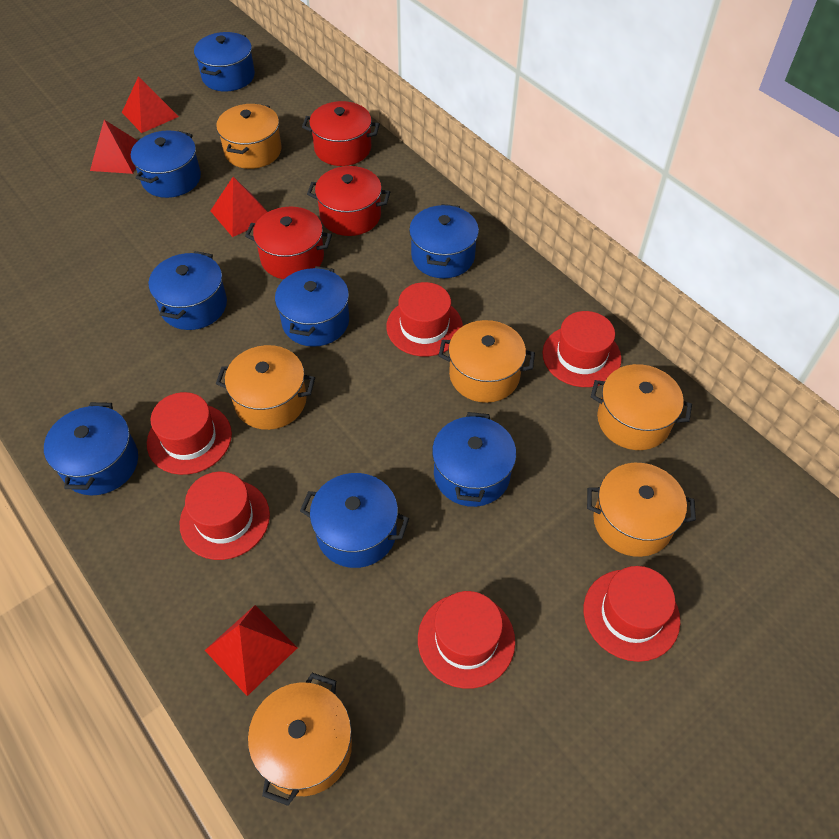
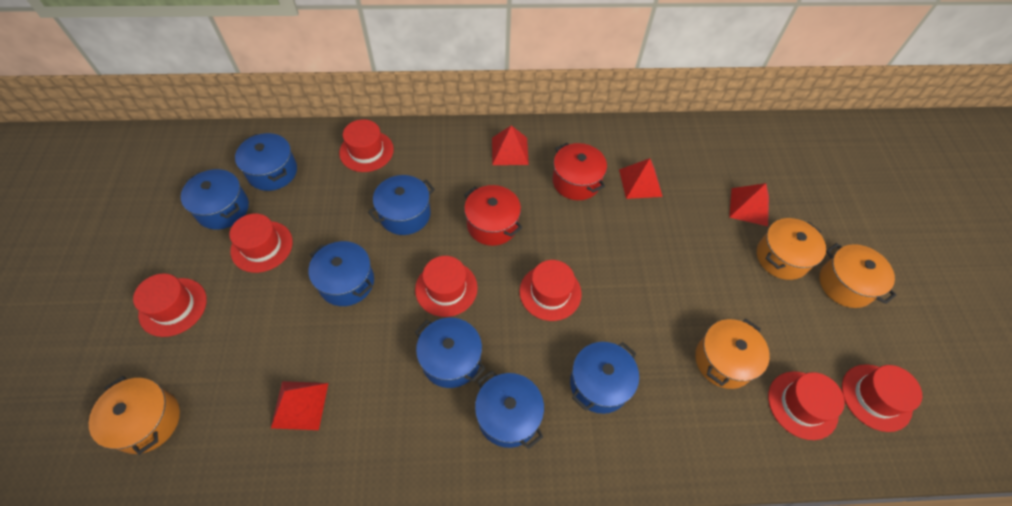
blue pot: [44,402,138,495] [131,130,201,198] [148,251,227,330] [194,32,255,91] [275,266,349,347] [300,473,409,568] [409,204,479,278] [432,412,516,507] = 8 -> [181,169,249,230] [235,133,297,191] [308,241,374,306] [368,175,435,235] [415,318,486,388] [475,370,544,449] [570,342,639,414] = 7
orange pot: [216,104,282,169] [216,345,315,430] [248,673,352,806] [438,320,535,403] [587,463,696,557] [591,364,692,450] = 6 -> [89,376,180,455] [695,319,770,389] [757,218,826,280] [819,243,896,308] = 4
red hat: [147,392,232,475] [180,472,270,560] [386,282,463,356] [418,591,515,689] [542,311,622,387] [584,566,680,662] = 6 -> [133,273,207,337] [229,214,293,273] [339,119,394,172] [415,256,478,317] [520,260,582,321] [768,371,845,440] [842,364,922,432] = 7
red pot: [245,206,332,279] [302,101,380,166] [307,166,390,236] = 3 -> [464,185,522,246] [552,143,607,200] = 2

